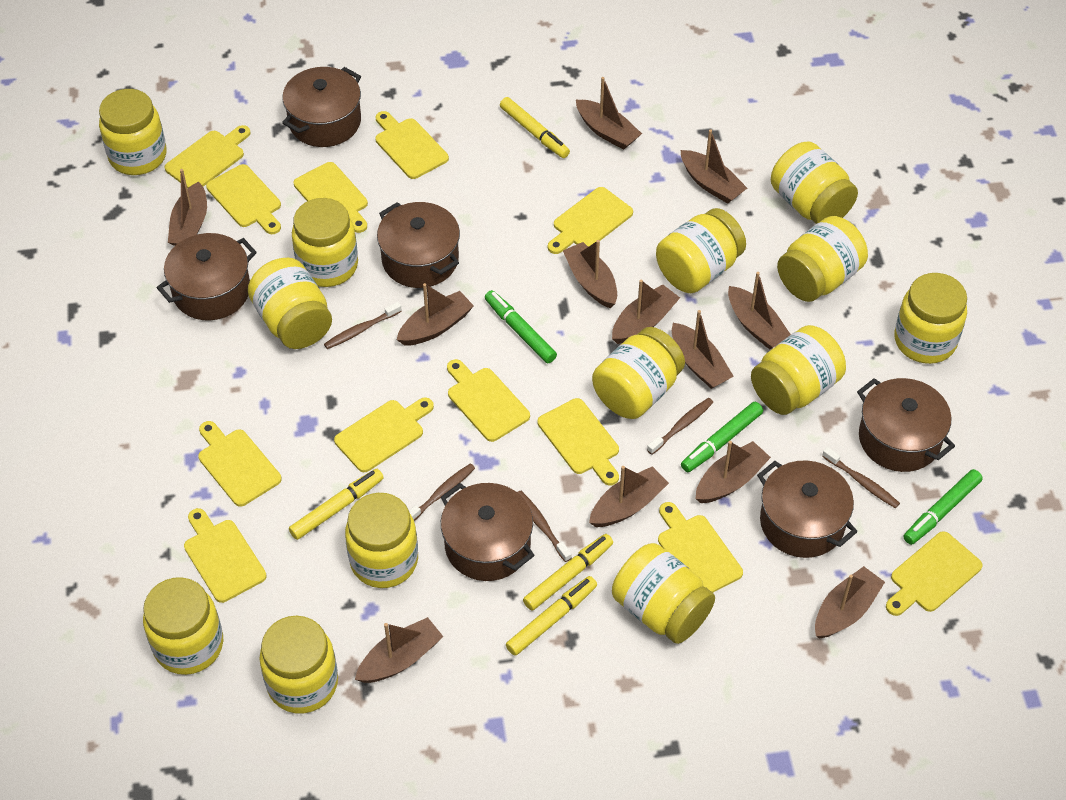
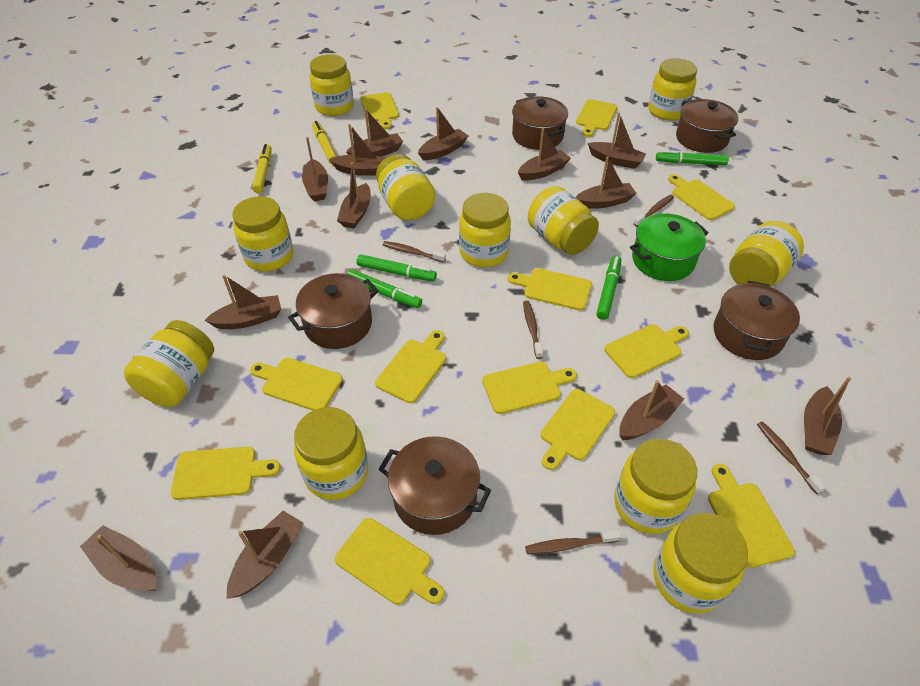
brown boat: [168,169,207,246] [355,617,443,683] [397,283,474,346] [563,240,617,308] [576,77,642,150] [589,466,669,527] [612,279,680,344] [672,310,734,389] [681,129,747,204] [696,441,771,503] [728,272,791,350] [815,566,885,639] = 12 -> [80,525,157,591] [205,275,281,329] [227,511,303,599] [302,137,328,201] [329,124,385,176] [337,162,371,228] [346,109,403,157] [418,107,468,160] [518,127,571,181] [575,156,637,209] [588,113,646,169] [619,380,684,440] [804,377,851,455] = 13
brown pot: [156,233,257,320] [282,67,361,147] [377,202,460,288] [441,483,535,581] [757,460,857,558] [857,378,955,472] = 6 -> [288,273,379,349] [379,436,491,535] [512,96,568,150] [676,99,738,153] [714,280,800,360] = 5
green marker: [485,290,557,363] [681,402,763,472] [903,469,983,545] = 3 -> [347,269,422,308] [357,254,437,281] [596,256,621,320] [656,150,729,165] = 4
green pot: none = 0 -> [630,213,709,281] = 1
yellow jar: [99,89,167,175] [143,577,223,675] [248,258,332,349] [260,616,338,714] [292,198,358,287] [345,493,418,588] [592,327,685,419] [612,543,715,644] [656,208,746,293] [751,325,846,415] [771,141,858,224] [777,216,868,302] [894,273,967,364] = 13 -> [124,320,214,407] [232,196,293,271] [294,407,368,500] [309,54,354,116] [376,154,435,220] [459,193,511,268] [527,186,599,255] [614,439,697,534] [648,58,697,120] [653,513,748,614] [729,221,804,287] = 11
yellow marker: [289,469,384,540] [500,97,570,158] [506,576,597,656] [523,534,613,611] = 4 -> [252,144,272,193] [312,121,337,164] = 2

